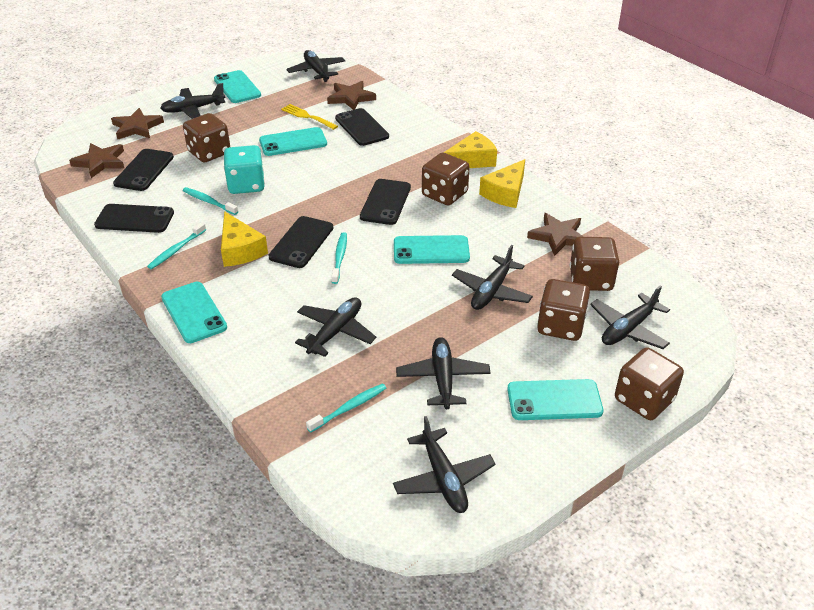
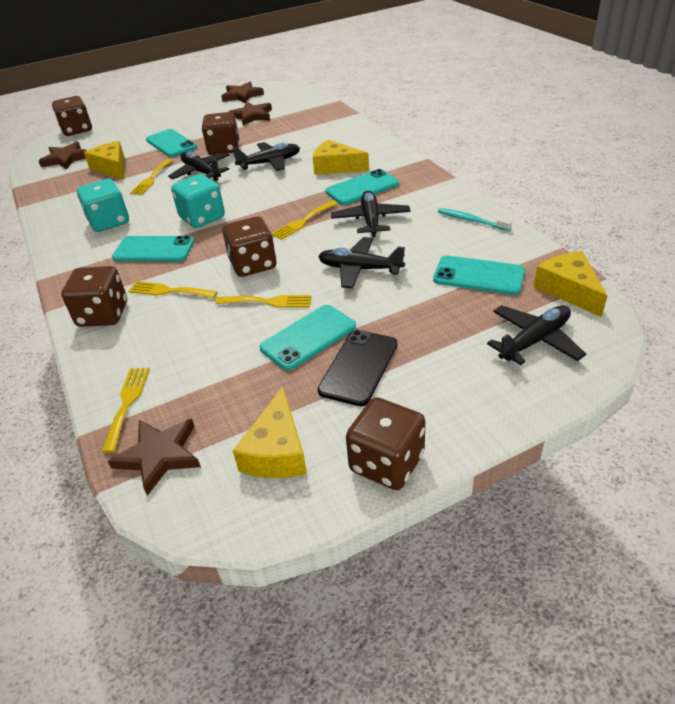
black phone: [94,204,174,233] [113,149,174,191] [268,216,333,268] [335,108,389,146] [360,179,411,225] = 5 -> [318,330,397,406] = 1
black plane: [160,83,226,119] [286,50,345,82] [295,297,376,357] [393,416,496,513] [396,337,491,409] [452,245,533,310] [590,285,670,349] = 7 -> [168,151,230,181] [232,142,300,171] [318,237,405,289] [331,191,411,237] [487,305,586,365] = 5
turquoise dice: [224,145,265,194] = 1 -> [77,179,129,232] [171,174,225,228] = 2
turquoise toothbrush: [147,222,206,269] [183,187,238,215] [306,383,386,433] [332,232,347,284] = 4 -> [438,208,512,231] = 1
yellow cheese: [221,211,268,267] [443,131,497,168] [479,159,525,208] = 3 -> [84,141,125,179] [233,387,307,478] [313,140,369,175] [534,251,607,317] = 4
yellow fork: [281,104,338,130] = 1 -> [102,368,150,453] [128,281,218,298] [130,159,173,195] [215,295,312,308] [271,200,338,240] = 5

